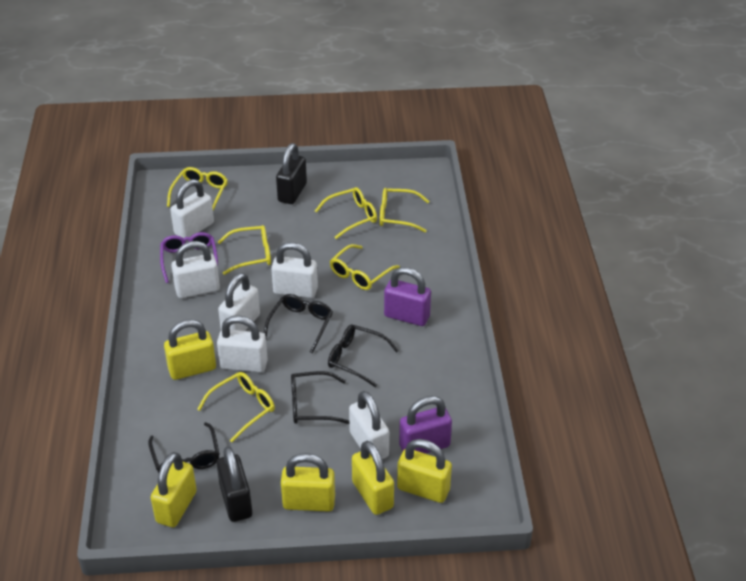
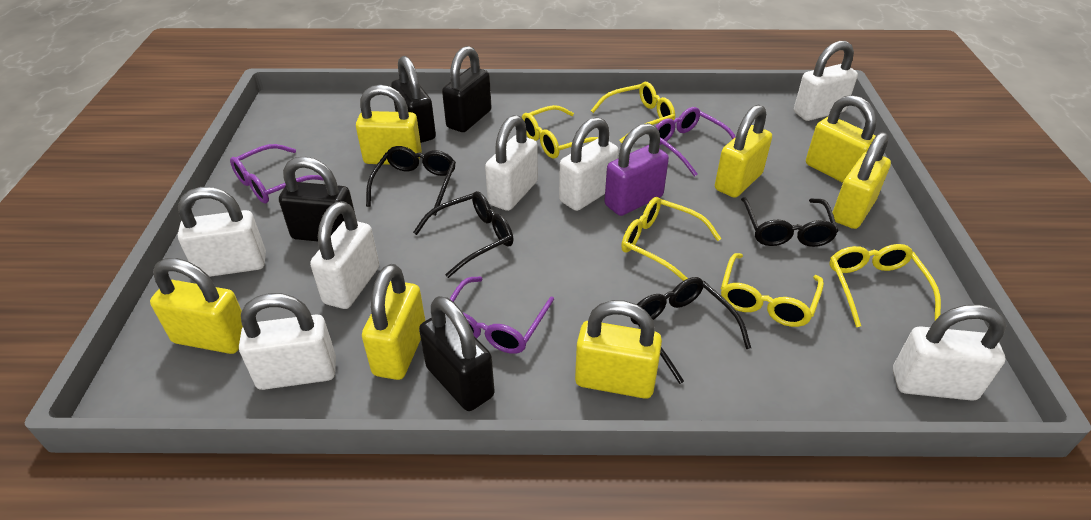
black padlock: [217,446,252,522] [276,143,307,204] = 2 -> [279,157,355,241] [391,56,436,143] [419,296,495,411] [442,46,491,132] = 4
purple glasses: [160,232,218,283] = 1 -> [230,144,324,204] [450,276,554,354] [656,107,736,177] = 3
purple padlock: [384,267,431,326] [399,396,452,454] = 2 -> [604,123,669,216] = 1
white padlock: [170,179,214,238] [171,241,220,298] [217,315,268,373] [218,273,260,331] [271,242,318,298] [349,391,389,459] = 6 -> [178,187,266,277] [239,293,336,390] [310,201,379,309] [485,115,538,211] [559,117,619,211] [794,41,858,121] [893,305,1006,401] = 7
yellow glasses: [167,167,228,210] [197,372,275,442] [218,225,271,275] [315,187,377,239] [330,244,400,290] [379,188,429,232] = 6 -> [522,105,599,159] [591,82,675,143] [621,197,722,281] [721,253,824,327] [830,244,941,327] = 5
yellow padlock: [151,452,197,527] [164,319,216,380] [281,453,335,512] [352,441,394,515] [397,439,452,503] = 5 -> [150,258,243,354] [356,85,422,165] [362,264,425,380] [575,300,662,399] [715,104,772,198] [806,95,877,183] [832,132,891,229] = 7

